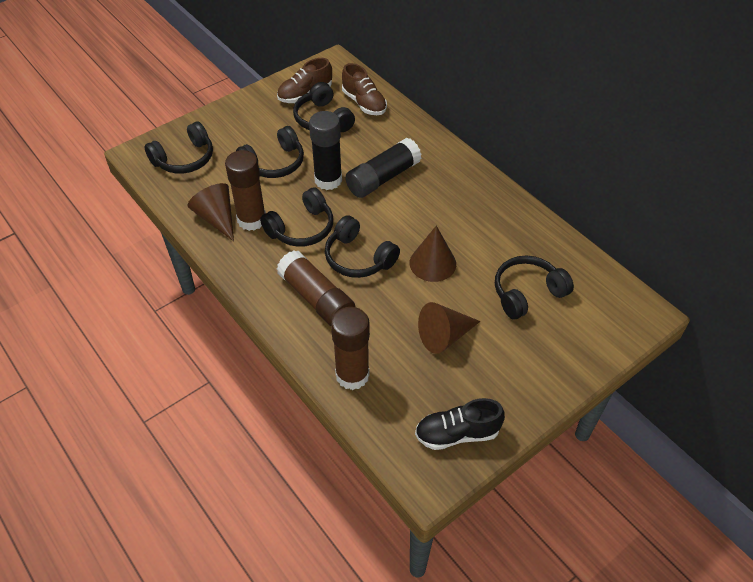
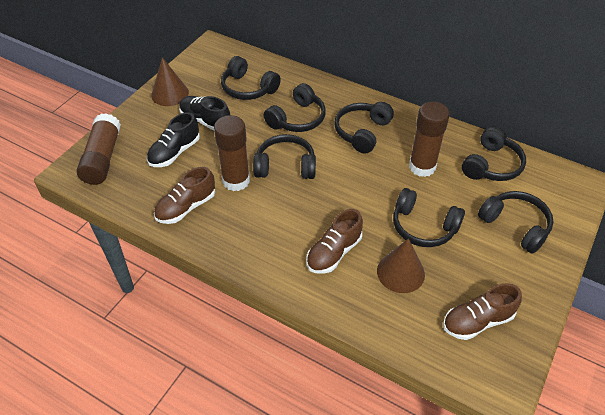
black glue stick: [309,111,342,190] [345,138,422,198] = 2 -> none = 0
black headphones: [144,122,213,174] [236,126,304,178] [260,188,333,247] [293,82,355,132] [325,215,400,278] [495,255,574,319] = 6 -> [221,56,281,100] [253,134,316,179] [264,83,326,132] [334,102,394,153] [393,188,465,247] [462,126,526,181] [478,191,553,254] = 7
black shoe: [415,398,505,450] = 1 -> [147,112,200,167] [179,96,230,130] = 2
brown cone: [188,183,234,241] [410,226,456,282] [418,302,481,354] = 3 -> [151,57,189,106] [377,238,425,293] = 2
brown shoe: [277,58,332,103] [342,63,387,115] = 2 -> [154,167,215,224] [306,209,363,274] [443,283,522,340] = 3

